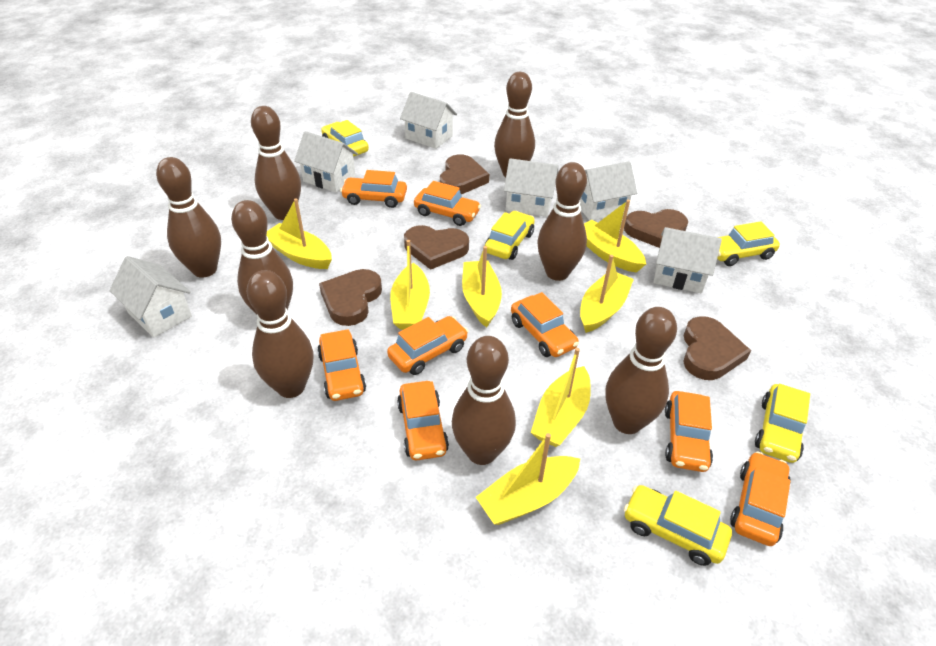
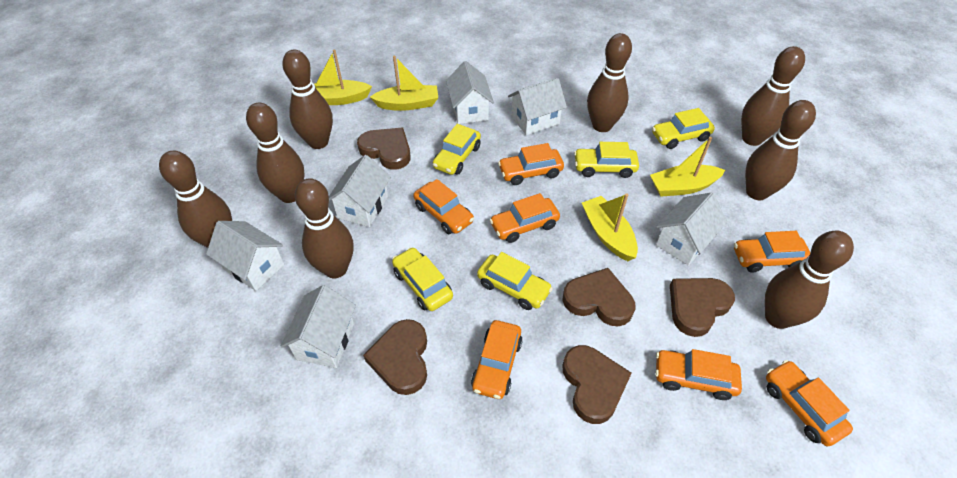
orange car: [317,329,366,401] [340,170,407,208] [387,316,468,375] [397,381,449,460] [414,181,481,226] [511,292,579,357] [665,391,713,472] [730,451,791,546] = 8 -> [413,179,474,234] [471,320,523,399] [490,193,560,243] [498,143,564,185] [655,349,742,400] [734,231,810,272] [766,360,853,446] = 7
yellow boat: [267,198,332,269] [390,240,430,330] [462,246,502,327] [476,433,580,525] [531,348,591,447] [580,255,634,333] [584,200,646,273] = 7 -> [314,50,372,105] [370,56,438,111] [582,193,638,261] [650,137,725,197] = 4

